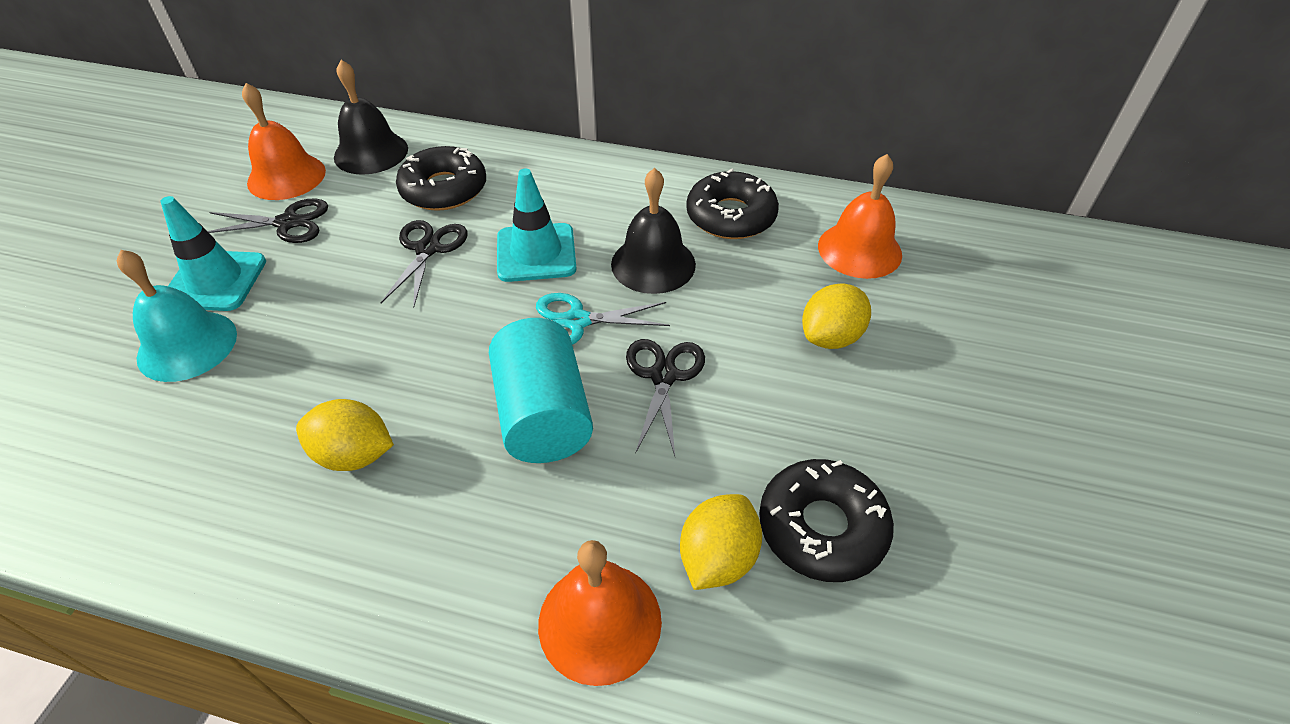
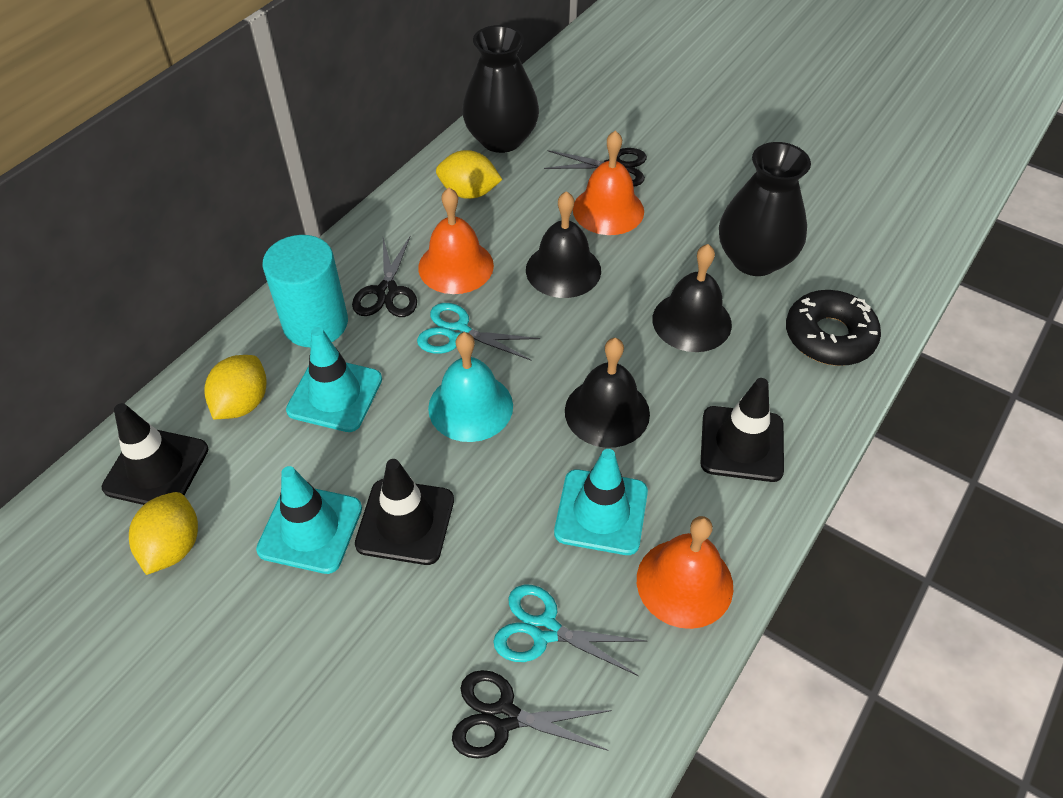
black bell: [334,60,408,175] [611,168,696,294] = 2 -> [526,191,601,298] [565,338,650,448] [653,244,732,352] = 3
black donut: [396,146,486,211] [686,169,779,239] [759,459,894,582] = 3 -> [786,290,881,366] = 1
black traffic cone: none = 0 -> [102,403,208,505] [355,459,454,565] [700,378,784,482] = 3
black vase: none = 0 -> [462,25,539,153] [719,142,811,276] = 2
turquoise scissors: [536,293,670,345] = 1 -> [417,303,540,360] [493,585,646,676] = 2
turquoise traffic cone: [161,196,266,311] [497,169,577,282] = 2 -> [256,466,362,574] [286,327,382,432] [554,449,648,555] = 3

